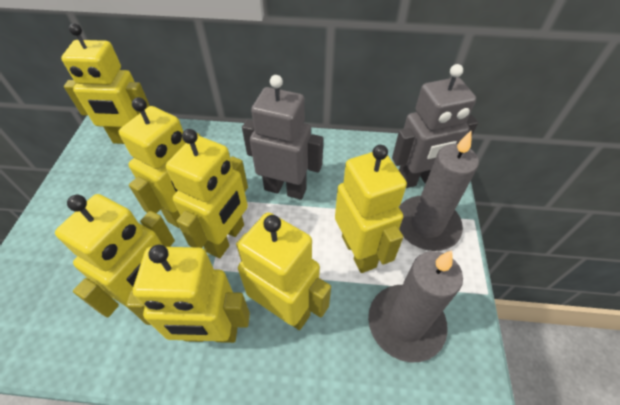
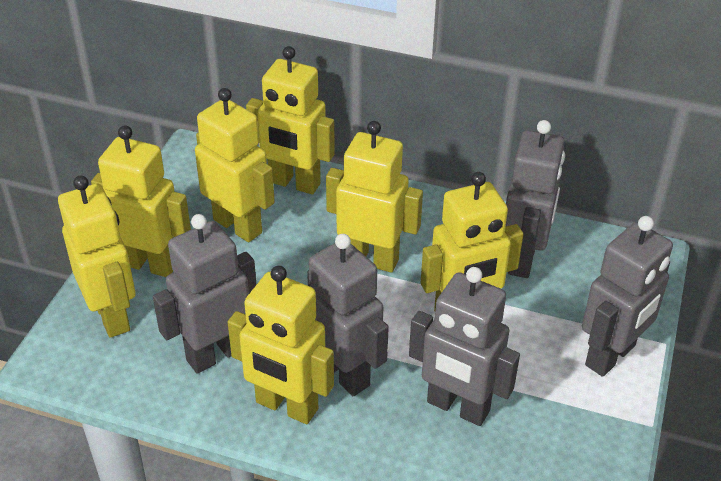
grey candle: [368,250,463,363] [399,131,479,251] = 2 -> none = 0
grey robot: [242,75,323,200] [392,64,478,188] = 2 -> [153,214,256,374] [307,234,389,396] [409,267,520,426] [506,120,565,278] [582,216,673,377] = 5

